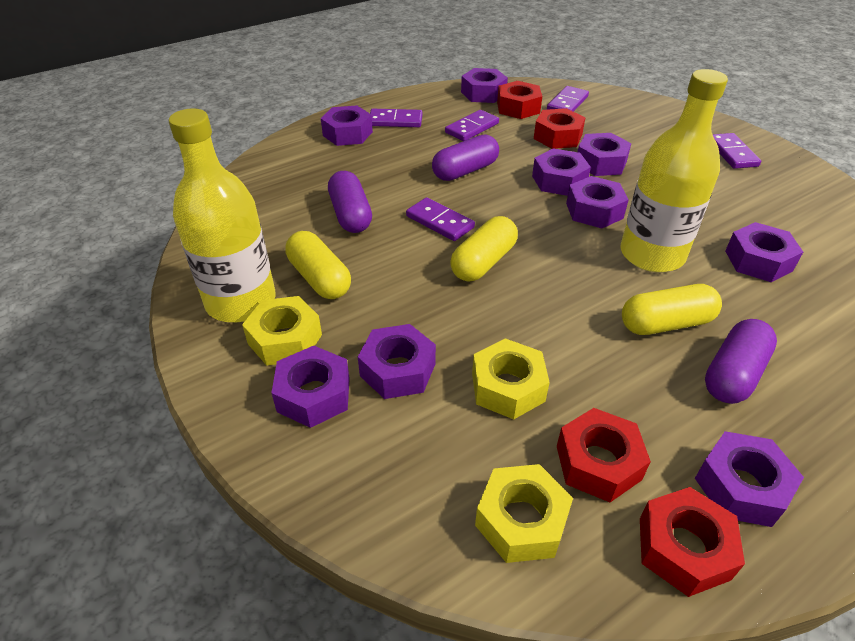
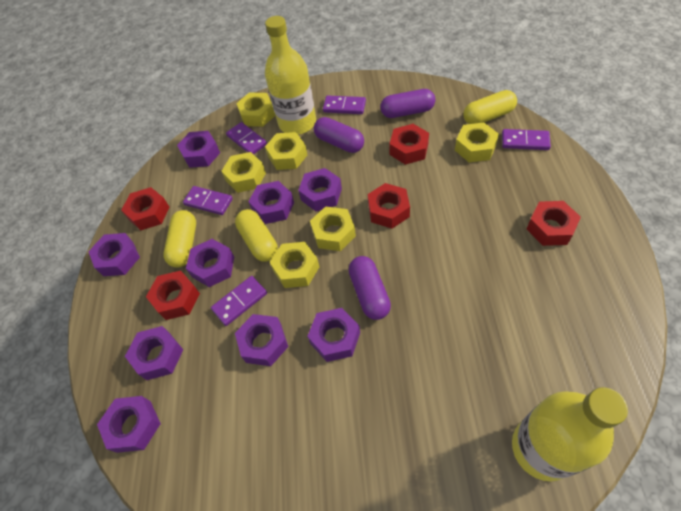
red nut: [497,81,542,119] [534,108,585,149] [557,408,651,502] [640,487,745,597] = 4 -> [121,187,170,230] [146,271,200,320] [368,183,410,229] [389,124,429,165] [527,201,581,246] = 5
yellow nut: [242,296,322,366] [472,338,550,419] [475,464,573,563] = 3 -> [222,152,266,193] [236,93,276,127] [265,132,307,170] [270,242,319,288] [310,206,356,251] [455,122,499,162] = 6

